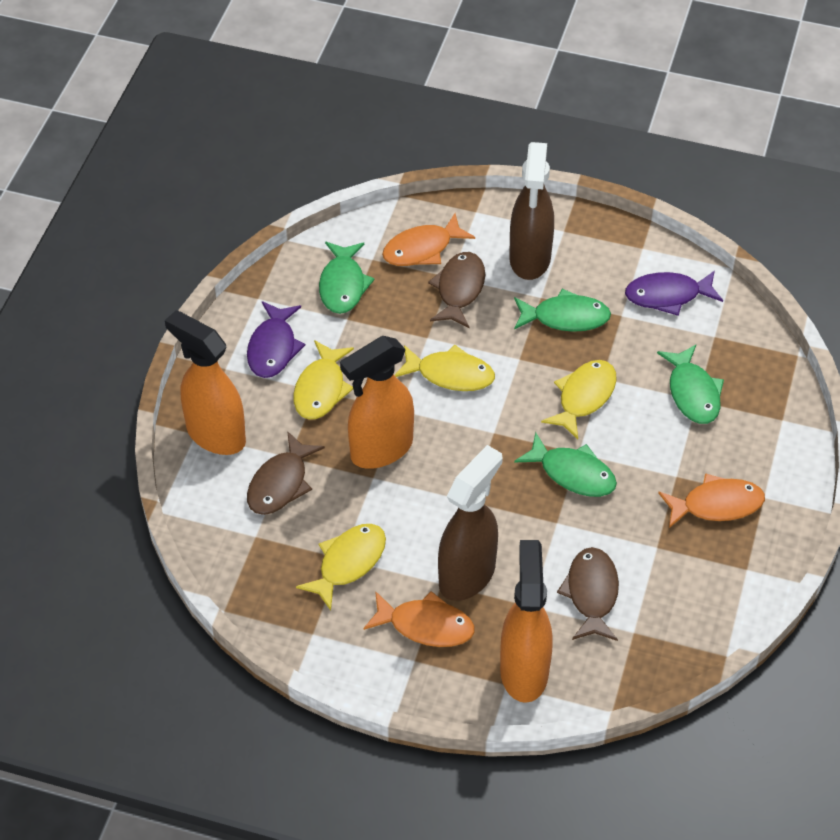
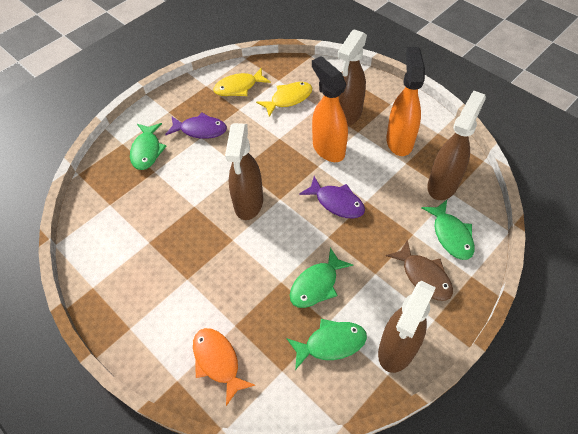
brown fish: [247,431,325,515] [428,252,485,328] [557,547,619,641] = 3 -> [386,239,453,301] = 1
brown spray bottle: [438,445,503,601] [509,142,554,280] = 2 -> [225,123,263,220] [338,29,367,126] [378,281,436,373] [427,90,486,200] = 4
orange fish: [363,591,475,647] [382,213,475,266] [658,473,765,528] = 3 -> [193,328,255,406] = 1
orange spray bottle: [165,310,246,455] [340,336,414,469] [500,540,553,703] = 3 -> [312,56,348,162] [386,47,425,156] = 2
yellow fish: [293,340,354,419] [296,524,386,611] [394,345,495,391] [541,360,617,439] = 4 -> [213,67,271,96] [256,82,312,117] = 2

